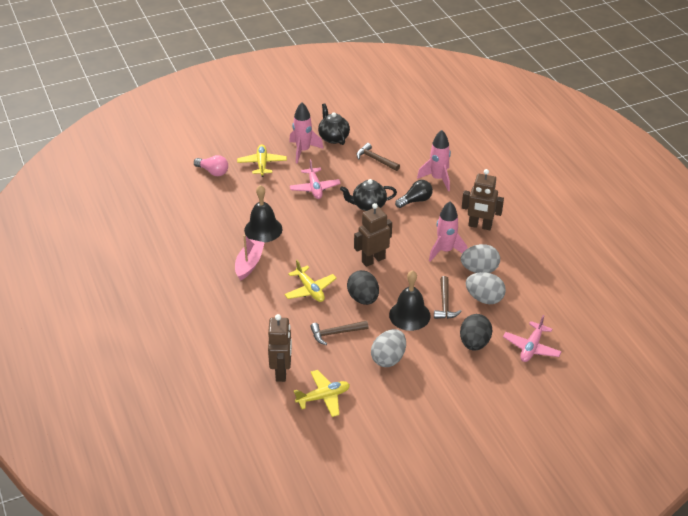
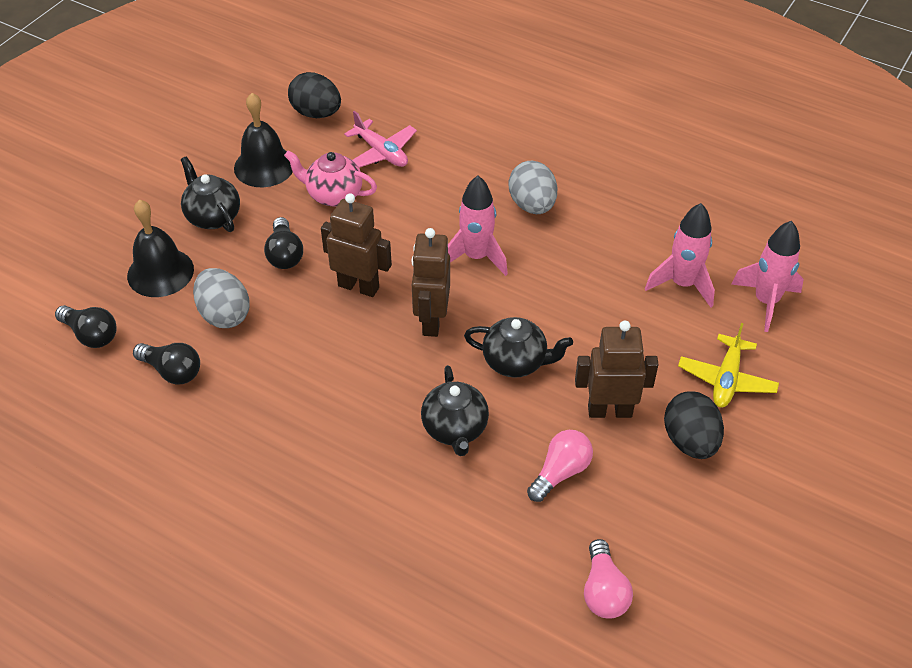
black light bulb: [395,180,433,208] = 1 -> [55,305,117,348] [133,343,200,385] [264,217,303,269] = 3
black teapot: [318,103,350,145] [340,179,397,211] = 2 -> [180,156,240,232] [421,365,489,456] [464,317,573,378] = 3
brown hammer: [310,320,369,345] [356,143,400,171] [434,276,462,319] = 3 -> none = 0
grey egg: [371,329,406,367] [461,244,500,273] [466,272,506,304] = 3 -> [193,268,250,328] [509,161,557,214] = 2
pink boat: [235,235,265,280] = 1 -> none = 0
pink light bulb: [194,155,228,176] = 1 -> [527,430,593,502] [584,539,633,619] = 2
pink plane: [290,159,341,199] [503,315,562,362] = 2 -> [344,111,417,168] = 1
pink teapot: none = 0 -> [284,150,377,207] = 1
yellow plane: [237,144,287,177] [284,260,337,302] [294,370,350,417] = 3 -> [678,323,779,408] = 1

